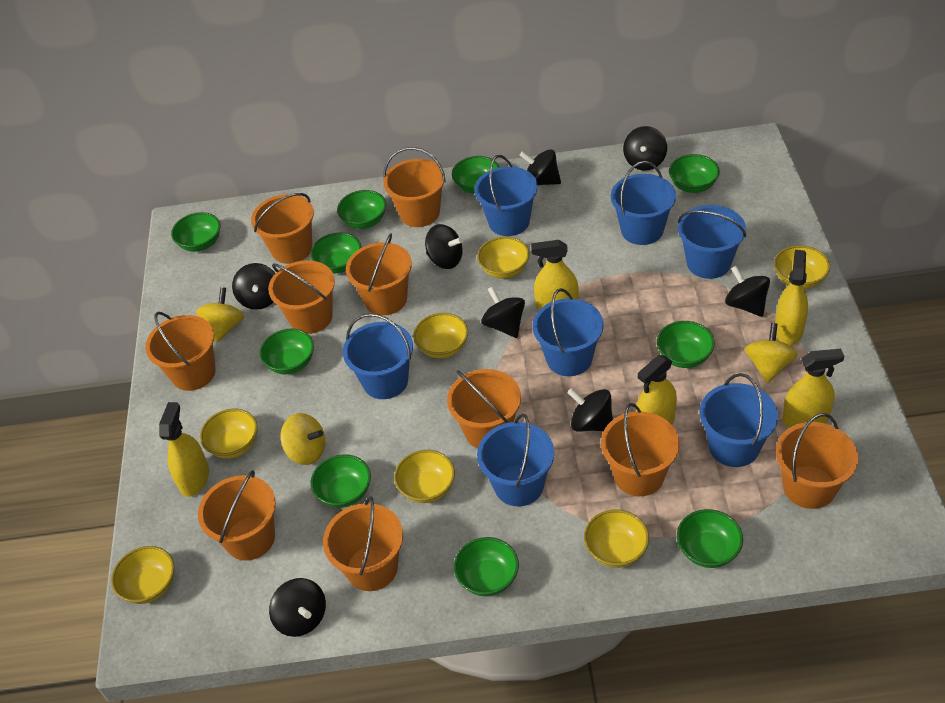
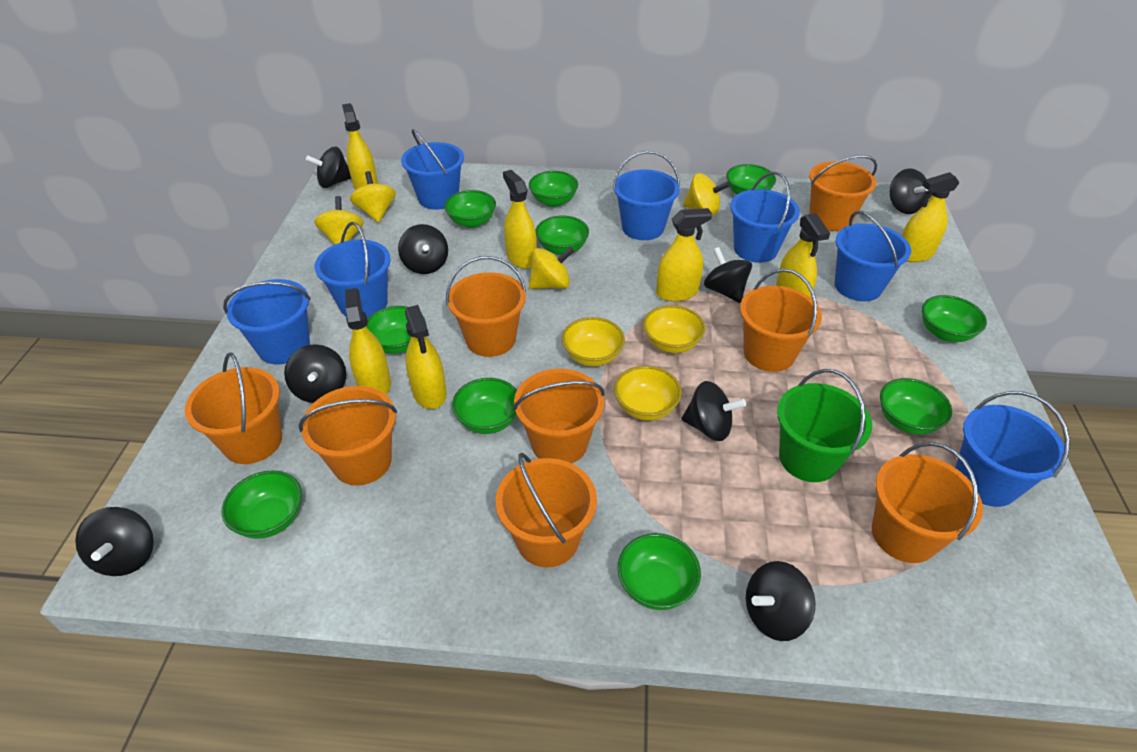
green bucket: none = 0 -> [777,369,872,482] = 1
orange bucket: [145,312,216,391] [198,470,276,561] [251,193,314,264] [268,260,335,334] [323,496,403,591] [346,233,412,315] [383,147,446,227] [447,369,521,449] [601,403,680,496] [776,413,858,509] = 10 -> [185,353,282,464] [298,386,397,485] [446,256,526,357] [496,453,597,567] [513,369,605,463] [740,269,822,372] [809,155,877,231] [872,442,983,563] = 8
yellow bowl: [111,546,175,604] [200,409,258,459] [394,450,455,503] [413,313,468,358] [477,237,530,279] [584,509,649,568] [774,245,830,289] = 7 -> [562,317,625,366] [614,366,682,421] [643,305,705,353] = 3
yellow spinning top: [196,287,244,342] [281,413,325,465] [745,323,798,383] = 3 -> [314,196,364,245] [350,171,396,223] [529,247,574,289] [683,173,730,216] = 4
yellow spray bottle: [159,402,209,497] [531,240,579,311] [636,355,677,425] [775,250,808,345] [783,349,844,428] = 5 -> [342,103,378,190] [345,288,391,395] [405,305,447,409] [503,170,537,269] [656,208,712,302] [776,213,830,298] [902,172,959,262] = 7

